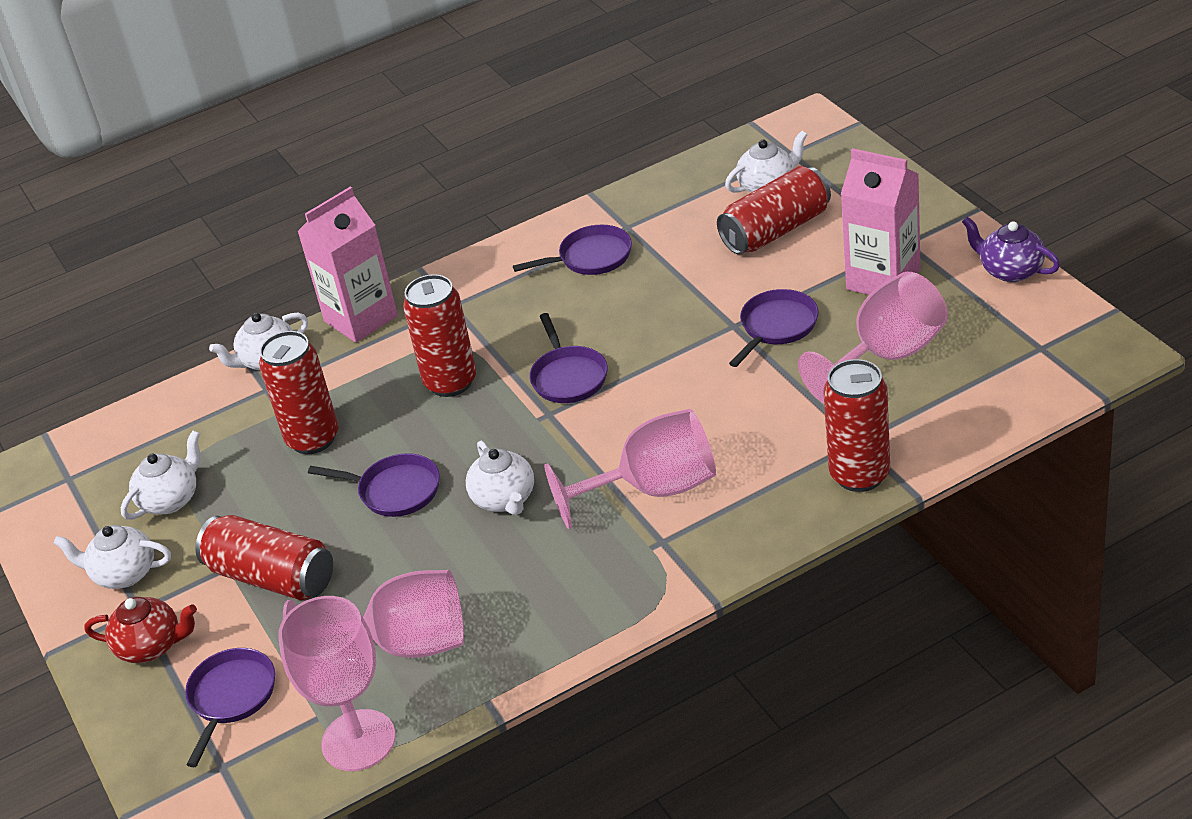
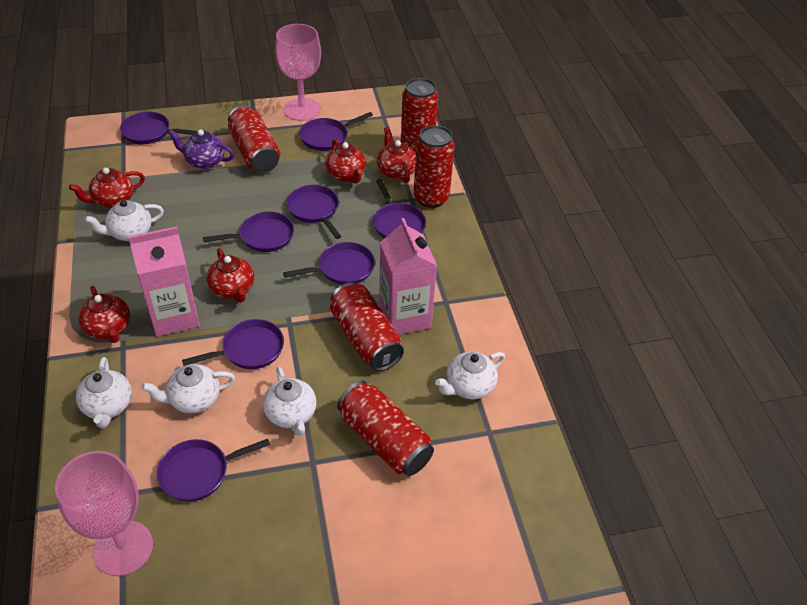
pink goblet: [278,596,396,771] [283,570,464,658] [544,409,716,529] [798,272,948,404] = 4 -> [55,451,153,576] [275,24,321,121] = 2
purple pan: [185,648,275,767] [308,453,440,517] [513,225,632,275] [529,313,608,403] [729,289,819,367] = 5 -> [120,112,197,144] [157,439,270,502] [182,319,284,369] [203,212,294,252] [283,242,375,285] [286,185,342,239] [299,112,373,151] [373,179,426,238] = 8
red teapot: [84,597,197,663] = 1 -> [69,167,145,208] [78,286,130,343] [207,248,254,303] [325,139,366,184] [377,127,416,183] = 5

